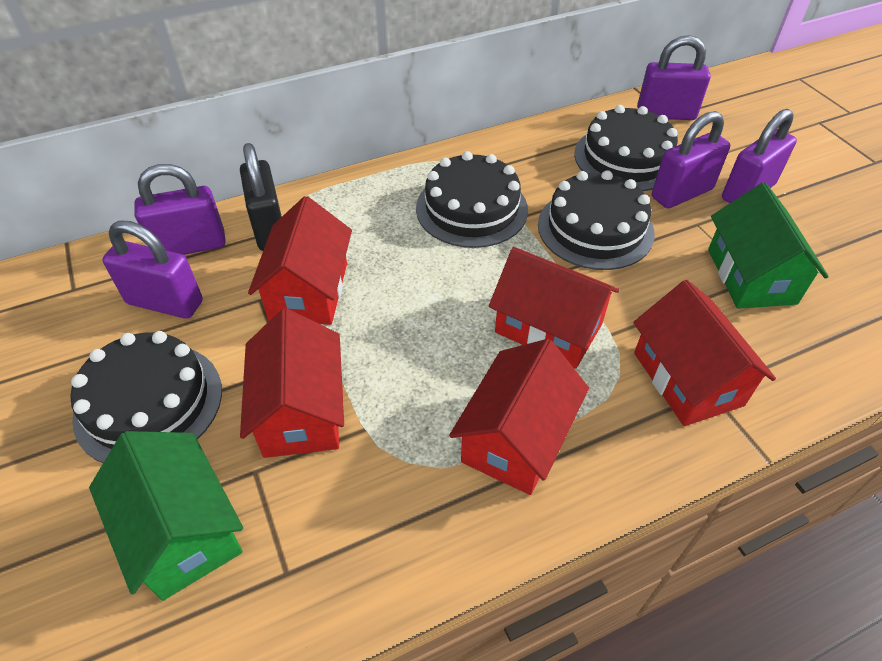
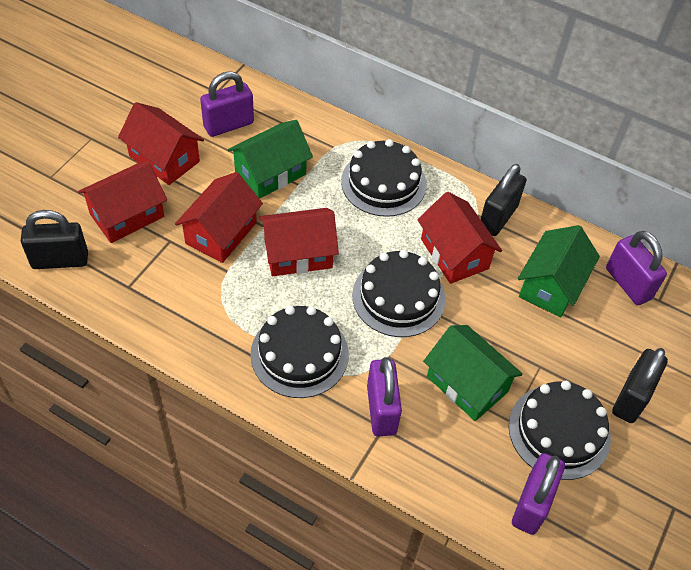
black padlock: [240,143,282,251] = 1 -> [21,210,88,269] [481,164,526,236] [612,348,668,423] = 3
green house: [89,431,243,601] [708,183,829,309] = 2 -> [227,120,313,199] [423,325,523,421] [518,225,600,317] = 3
purple padlock: [102,221,203,319] [134,164,226,255] [637,35,711,120] [652,111,730,209] [722,109,797,203] = 5 -> [200,71,254,137] [367,357,402,436] [512,453,565,535] [606,231,667,305] = 4

